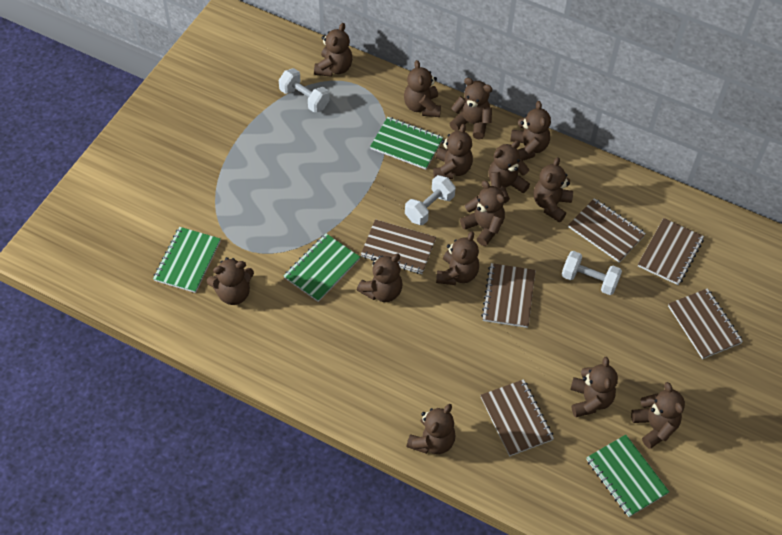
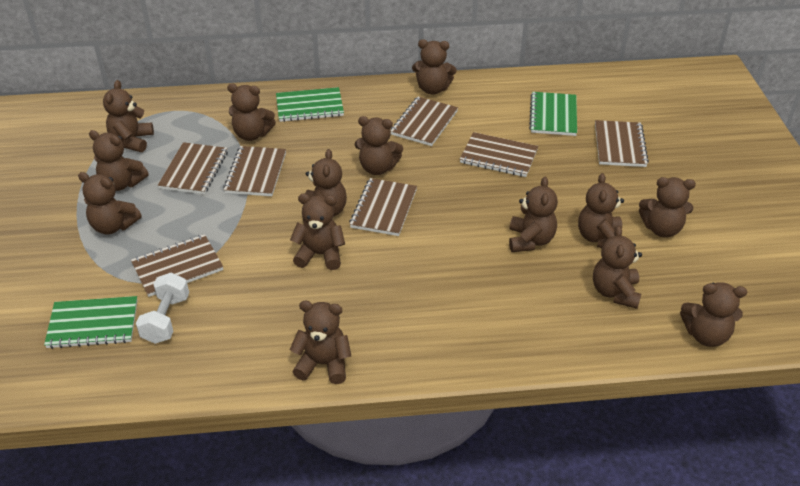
brown notebook: [361,219,436,274] [480,379,554,456] [481,263,536,328] [568,198,646,263] [638,218,704,285] [668,288,743,359] = 6 -> [131,234,223,297] [158,142,228,194] [223,146,286,196] [349,178,417,236] [391,97,458,146] [460,132,538,177] [595,120,649,167] = 7
green notebook: [153,227,221,293] [284,233,360,302] [370,117,443,170] [586,435,669,517] = 4 -> [44,296,138,349] [276,87,344,122] [529,92,577,136] = 3
white dumbbell: [279,68,330,113] [405,175,456,225] [562,251,622,295] = 3 -> [136,272,189,344] = 1

